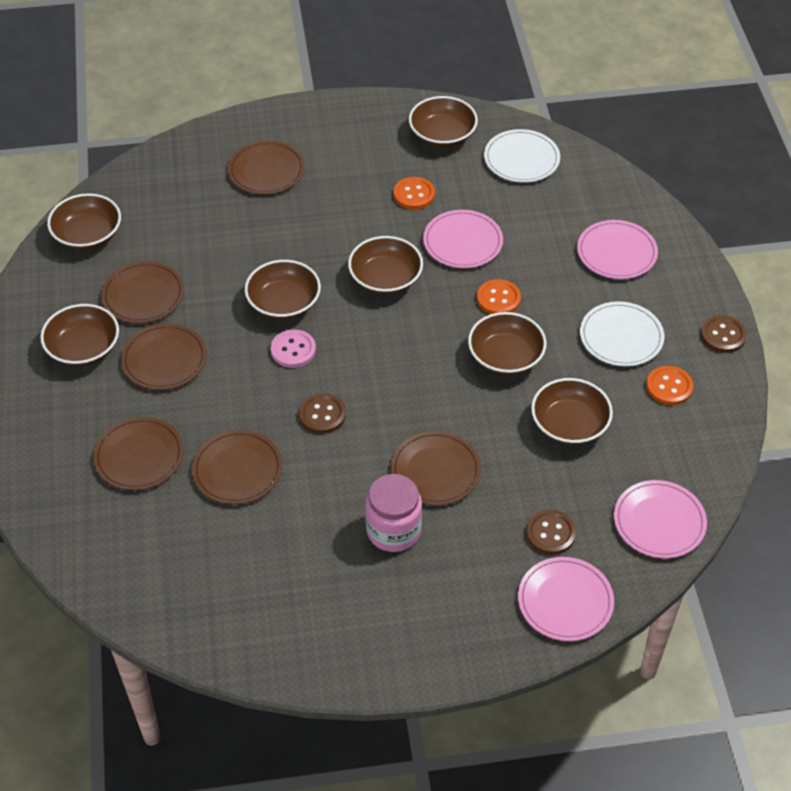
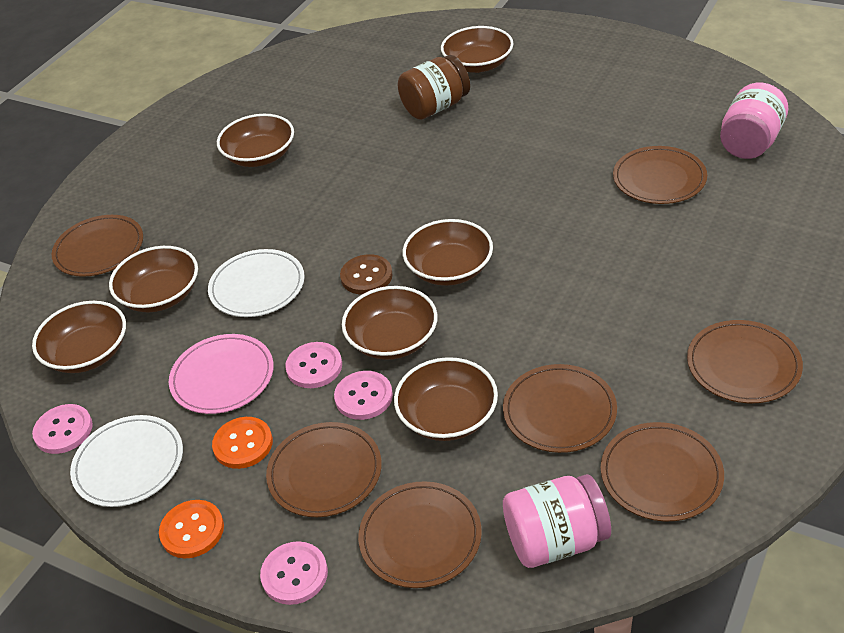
brown button: [299,393,346,434] [526,510,576,555] [701,315,747,353] = 3 -> [340,254,393,295] = 1
brown jar: none = 0 -> [398,55,470,120] = 1
brown plate: [94,417,184,490] [101,261,184,323] [121,323,207,390] [192,430,282,505] [228,140,305,195] [391,431,481,506] = 6 -> [52,215,143,277] [266,422,382,517] [358,481,482,588] [503,364,617,453] [601,422,724,521] [613,146,707,204] [687,320,803,403] = 7
orange button: [394,177,435,210] [477,279,521,314] [646,366,693,405] = 3 -> [159,500,224,558] [212,417,273,469] = 2
pink button: [271,330,316,368] = 1 -> [32,404,93,454] [260,541,328,605] [285,342,342,388] [334,371,393,420] = 4
pink jar: [365,474,422,552] = 1 -> [503,474,611,568] [720,83,788,159] = 2
pink plate: [423,210,503,268] [518,557,614,641] [577,220,658,279] [614,480,707,558] = 4 -> [169,334,274,414] = 1

